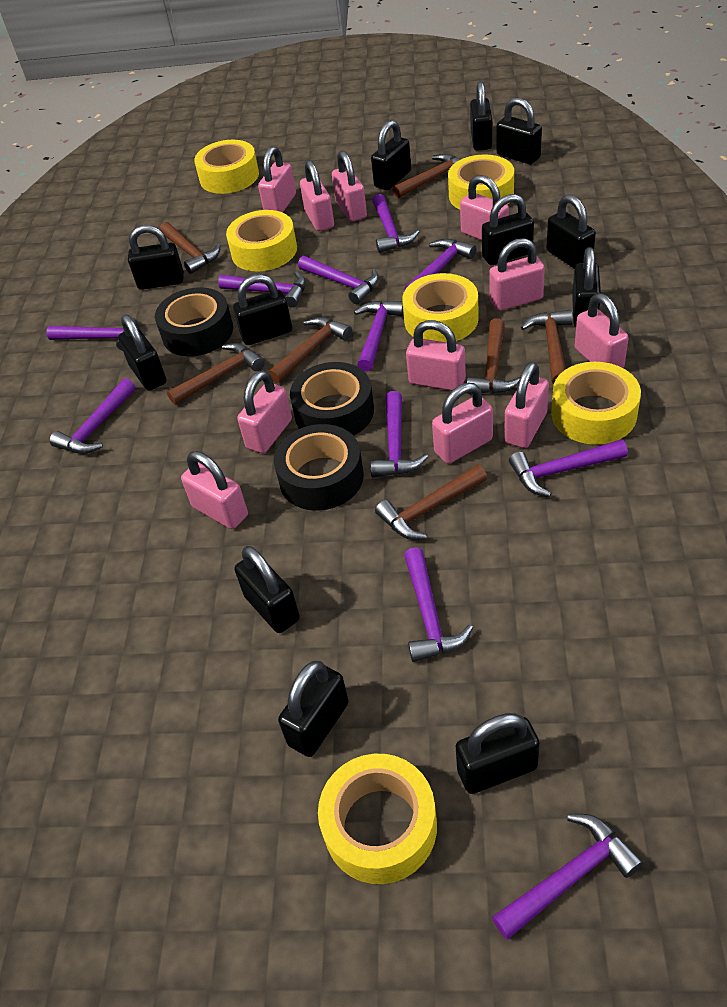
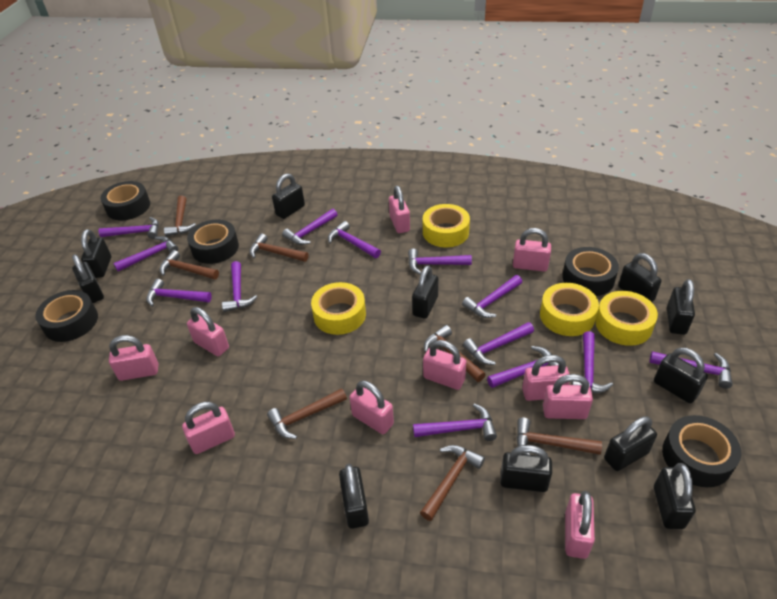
black padlock: [118,314,166,391] [128,225,184,290] [233,274,292,345] [234,546,300,633] [278,661,349,757] [371,120,411,190] [456,713,540,794] [470,81,492,151] [482,194,534,265] [497,97,542,164] [546,194,596,269] [572,247,601,327] = 12 -> [72,254,104,303] [81,229,111,278] [272,174,305,219] [339,464,369,529] [412,265,438,319] [500,445,552,492] [604,416,657,471] [618,253,662,302] [654,348,708,403] [654,463,696,529] [667,279,695,335] = 11
black tape: [155,287,233,356] [274,424,364,511] [290,362,374,436] = 3 -> [35,290,98,342] [101,181,150,220] [187,220,239,264] [562,247,619,296] [662,415,741,487] = 5
pink padlock: [181,451,248,529] [237,370,292,453] [258,146,296,212] [300,160,334,231] [332,151,367,222] [406,320,466,391] [432,383,493,464] [460,175,509,240] [489,238,545,311] [504,362,549,448] [575,293,629,368] = 11 -> [109,335,158,381] [182,402,235,454] [187,307,229,356] [349,380,394,434] [389,186,410,233] [423,340,466,390] [513,228,551,272] [522,355,570,401] [543,374,593,419] [565,491,595,559] = 10
purple hammer: [46,314,138,351] [49,378,136,454] [218,271,306,308] [298,256,379,304] [354,301,404,372] [370,391,428,478] [372,194,419,253] [404,239,477,291] [404,547,473,662] [492,814,644,939] [509,439,628,497] = 11 -> [99,217,159,239] [113,236,178,272] [146,279,212,307] [222,261,257,312] [282,209,338,245] [328,221,381,258] [408,249,472,274] [413,404,497,441] [462,275,522,318] [463,322,534,365] [487,346,559,388] [571,331,613,393] [649,351,733,389] = 13
yellow tape: [194,140,259,194] [226,210,297,271] [318,754,437,884] [402,273,479,342] [448,155,514,210] [551,362,641,445] = 6 -> [311,282,366,335] [423,204,470,247] [540,283,599,336] [595,291,658,346] = 4

